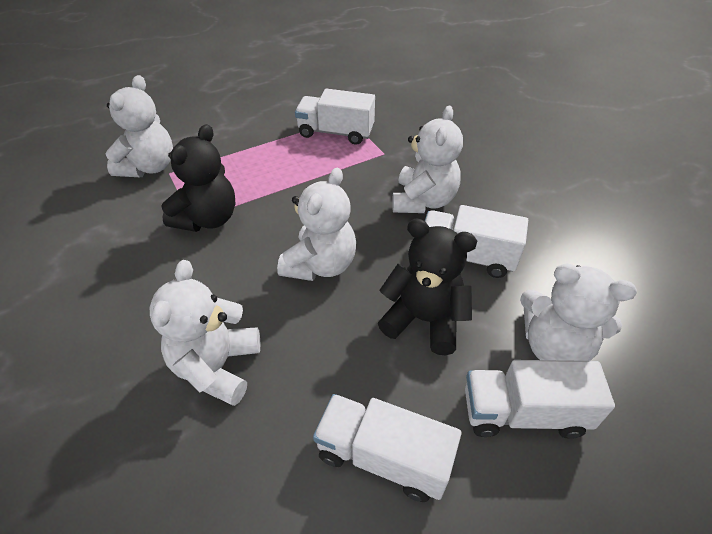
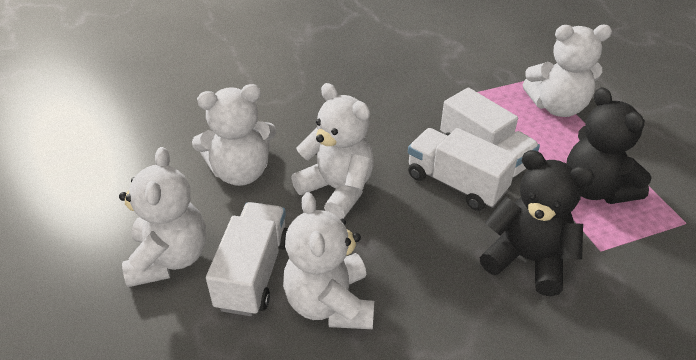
white truck: [295,89,375,145] [313,394,462,502] [425,205,528,278] [465,360,615,439] = 4 -> [206,202,288,316] [408,128,518,211] [440,88,540,177] = 3

